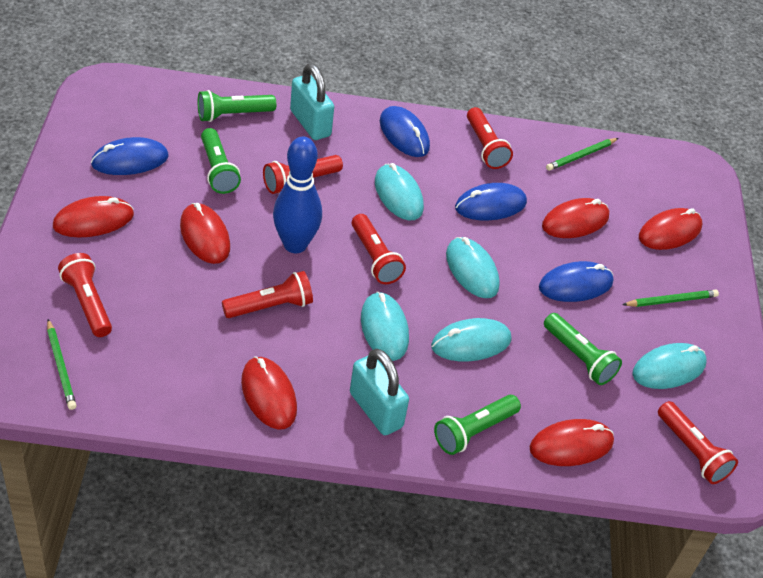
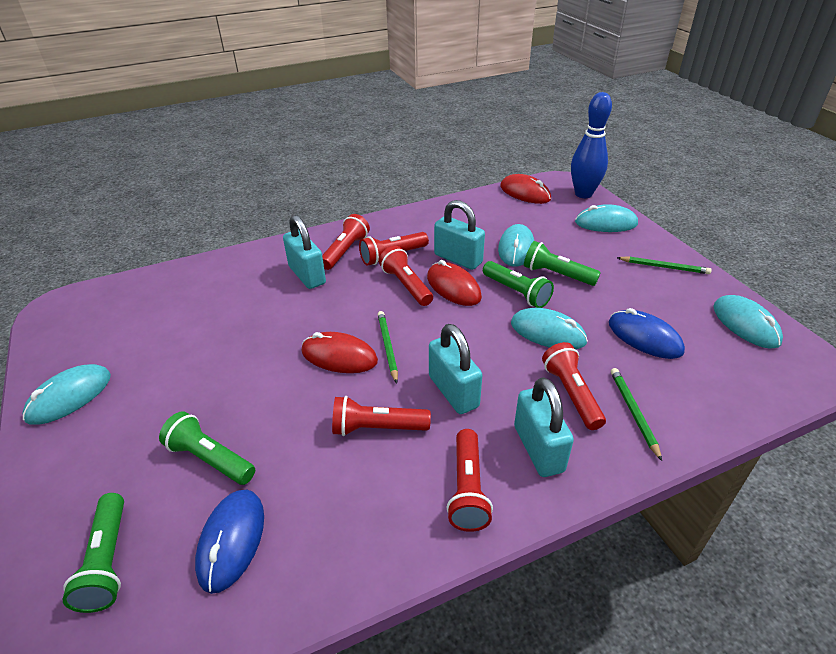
blue mouse: [91,137,168,175] [380,106,430,157] [455,183,527,220] [539,261,613,302] = 4 -> [195,489,264,594] [609,308,685,359] = 2
red mouse: [53,196,134,237] [180,203,230,264] [241,356,297,430] [529,419,614,466] [542,198,609,238] [639,208,702,250] = 6 -> [301,332,378,373] [427,260,482,306] [500,174,551,204] = 3
turquoise padlock: [290,63,334,140] [350,349,409,435] = 2 -> [283,215,326,289] [429,324,482,414] [434,200,485,270] [514,377,574,477] = 4

